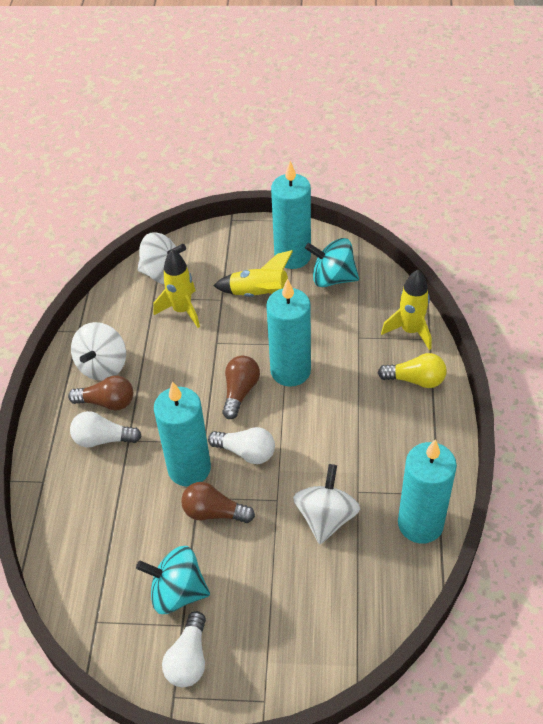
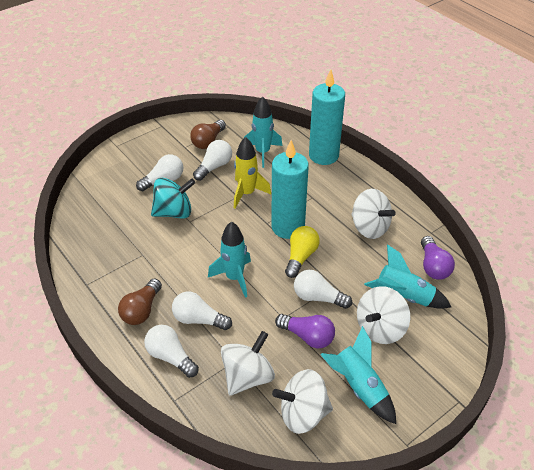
brown light bulb: [68,375,133,411] [181,482,255,523] [222,356,260,419] = 3 -> [118,278,162,325] [190,120,226,149] = 2
purple light bulb: none = 0 -> [275,314,335,348] [421,236,455,280] = 2
turquoise candle: [154,381,211,487] [266,278,311,387] [271,161,311,269] [398,439,457,544] = 4 -> [271,140,309,239] [309,70,345,165] = 2
turquoise rocket: none = 0 -> [208,221,251,298] [244,96,282,168] [320,326,396,424] [364,244,451,309] = 4
turquoise spinning top: [136,546,210,614] [305,238,359,287] = 2 -> [151,178,195,218] = 1
white light bulb: [70,411,142,448] [162,611,206,687] [208,427,275,464] = 3 -> [136,154,184,191] [144,325,199,378] [172,291,232,330] [193,140,232,181] [294,270,352,309] = 5
white spinning top: [71,322,126,381] [138,232,186,284] [293,464,360,544] = 3 -> [221,331,275,396] [272,369,333,434] [351,189,396,239] [357,286,410,344] = 4
yellow rocket: [154,249,200,328] [214,250,293,297] [381,270,431,350] = 3 -> [234,137,271,209] = 1

